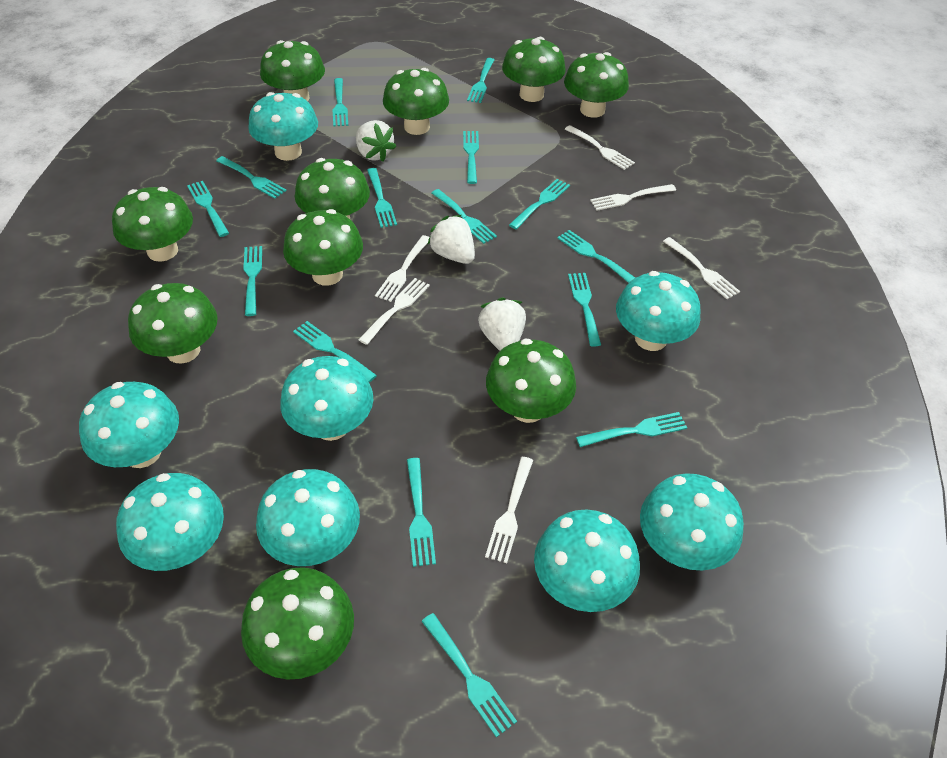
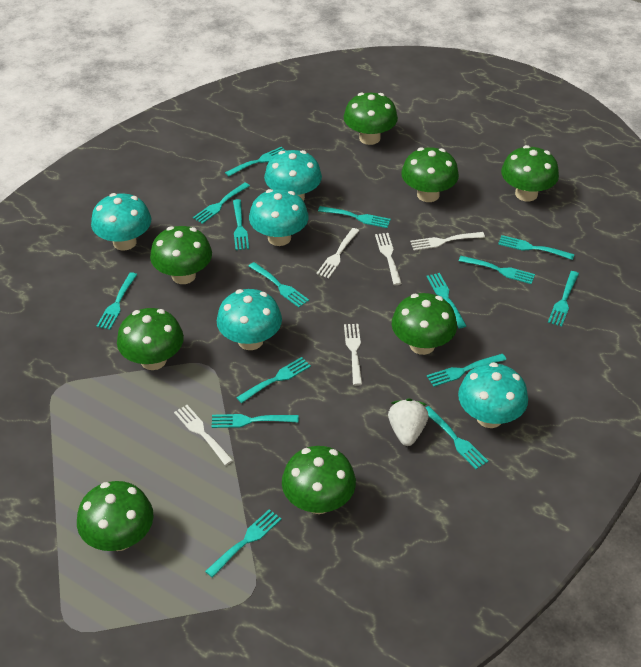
green mushroom: [112,187,193,262] [128,283,218,364] [241,567,354,679] [260,40,325,101] [283,209,363,286] [295,158,370,219] [383,68,449,135] [486,338,576,423] [502,37,566,102] [564,52,629,118] = 10 -> [77,481,154,551] [117,308,184,370] [150,226,212,284] [282,446,356,514] [344,92,398,145] [392,293,457,355] [401,147,459,202] [501,145,559,202] = 8
turquoise mushroom: [79,382,179,468] [116,473,224,571] [248,92,318,161] [256,469,360,566] [280,356,373,441] [534,509,640,612] [616,271,700,351] [640,473,744,571] = 8 -> [91,193,151,251] [217,289,282,350] [249,189,309,246] [264,150,322,201] [458,362,528,428] = 5
white fork: [358,278,430,345] [375,235,429,302] [485,457,533,563] [565,125,635,170] [590,184,676,211] [663,237,740,299] = 6 -> [174,405,233,465] [316,228,359,278] [344,324,362,385] [375,233,402,285] [410,232,485,251] = 5
white strawberry: [356,120,396,162] [427,215,475,264] [478,297,526,351] = 3 -> [388,399,428,446] = 1

